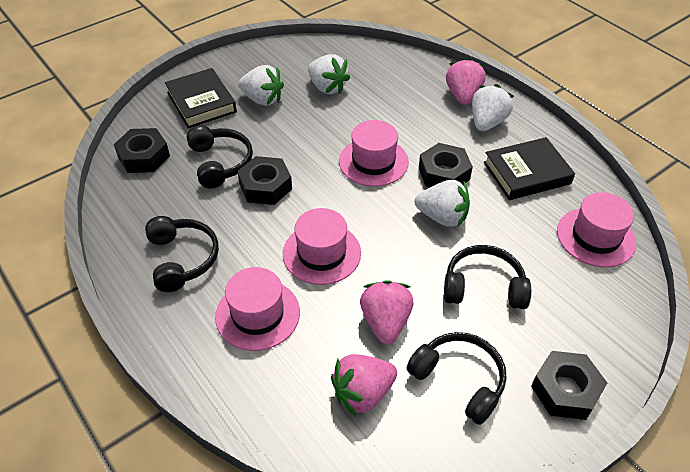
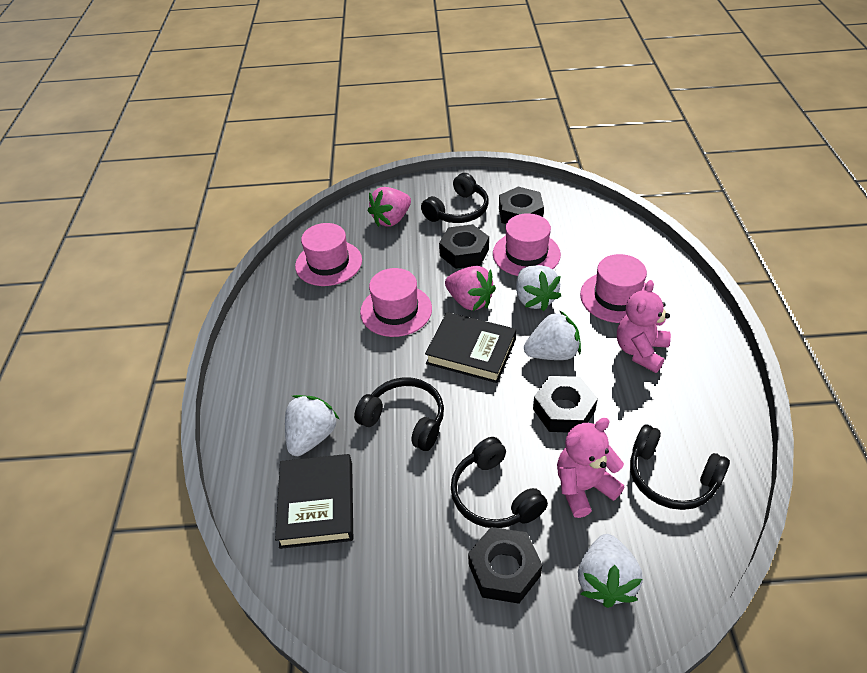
pink strawberry: [331,354,397,416] [360,280,413,344] [446,57,486,105] = 3 -> [368,187,411,227] [445,266,496,311] = 2
pink teddy bear: none = 0 -> [557,418,624,518] [617,280,671,373] = 2

